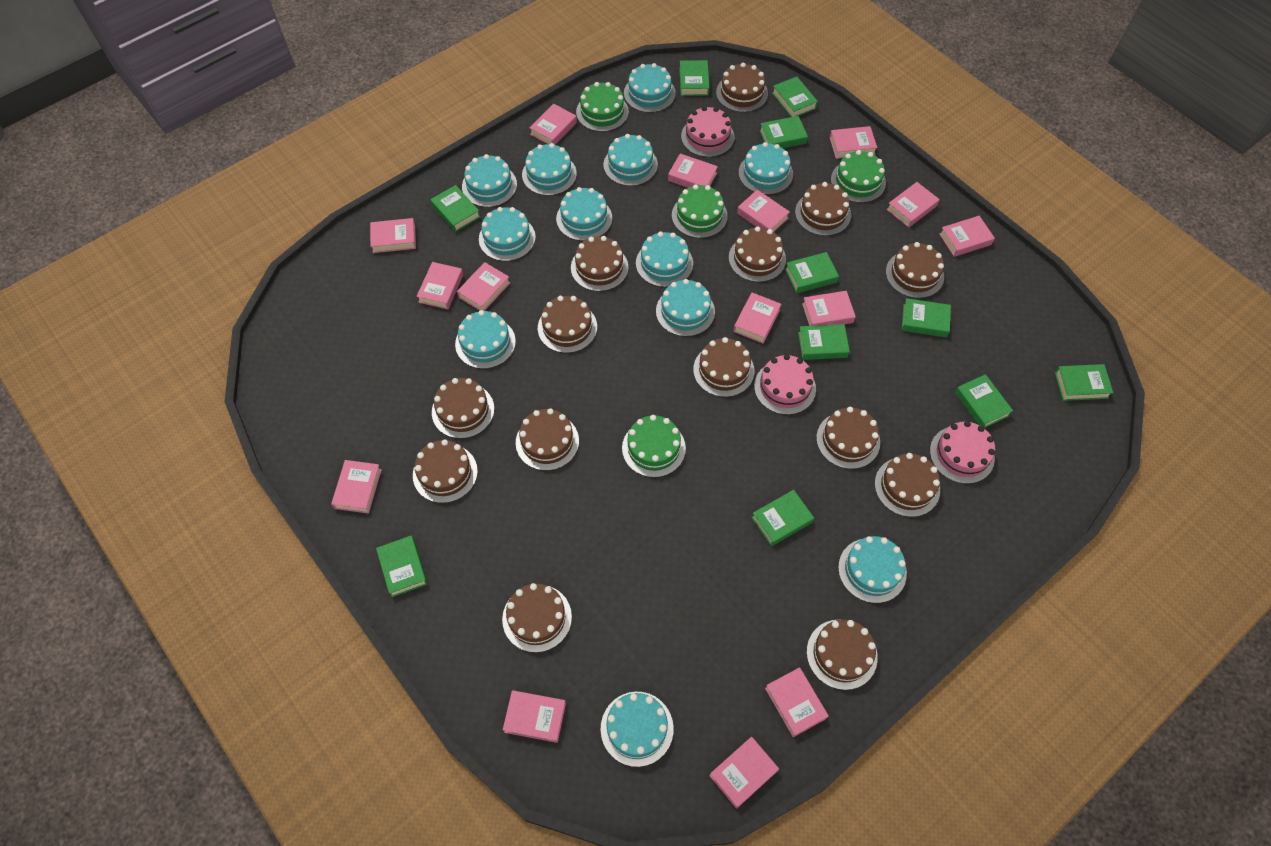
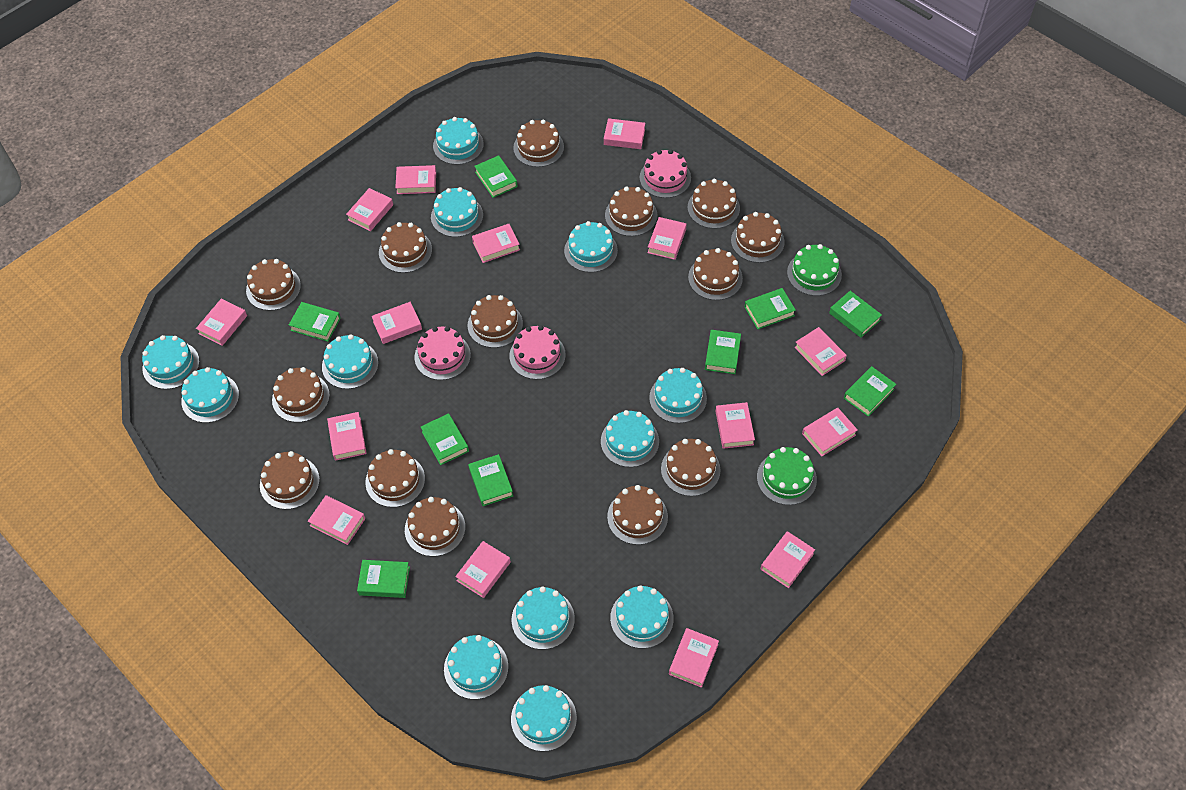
green book: [376,536,428,597] [431,185,480,232] [679,60,710,96] [751,490,814,546] [760,116,808,148] [772,77,818,117] [785,252,839,293] [798,324,850,360] [902,298,951,337] [955,374,1013,428] [1055,364,1113,401] = 11 -> [289,302,341,342] [357,560,410,598] [421,413,469,465] [468,454,513,506] [474,155,517,198] [705,330,741,374] [745,288,796,329] [829,291,882,338] [844,366,896,416] = 9
green cake: [576,82,629,132] [622,415,686,477] [672,184,728,238] [831,150,886,203] = 4 -> [757,447,817,505] [787,244,842,296] = 2

